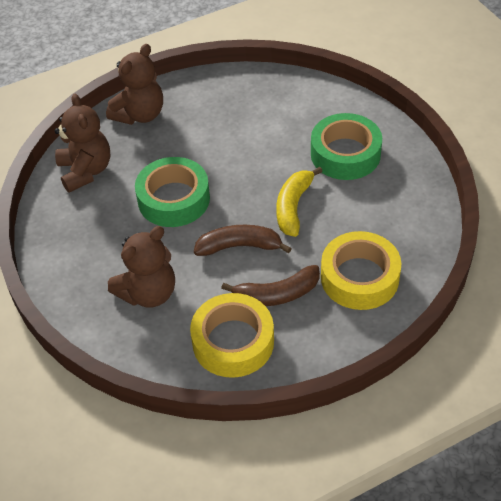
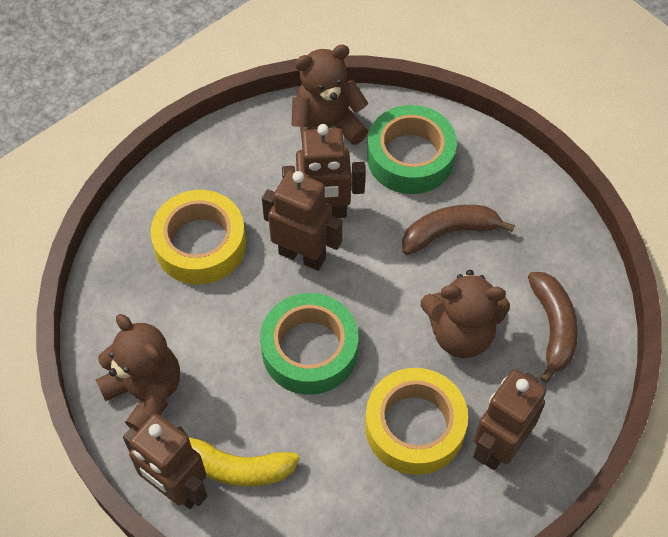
brown robot: none = 0 -> [123,413,207,509] [262,170,342,271] [282,124,366,218] [473,369,546,470] = 4

